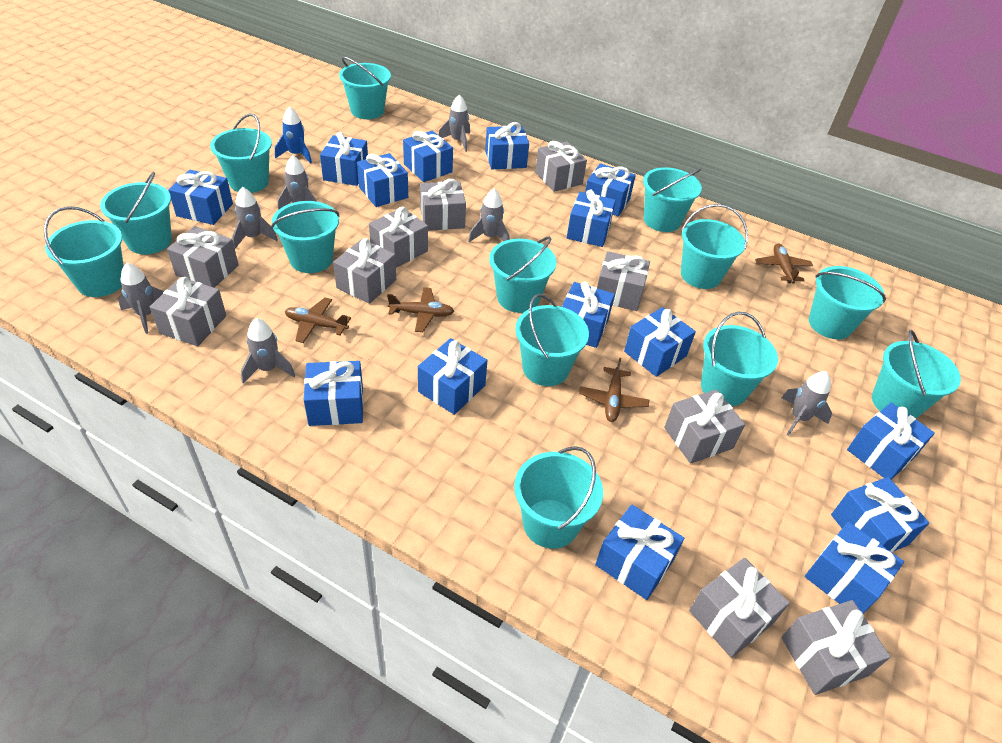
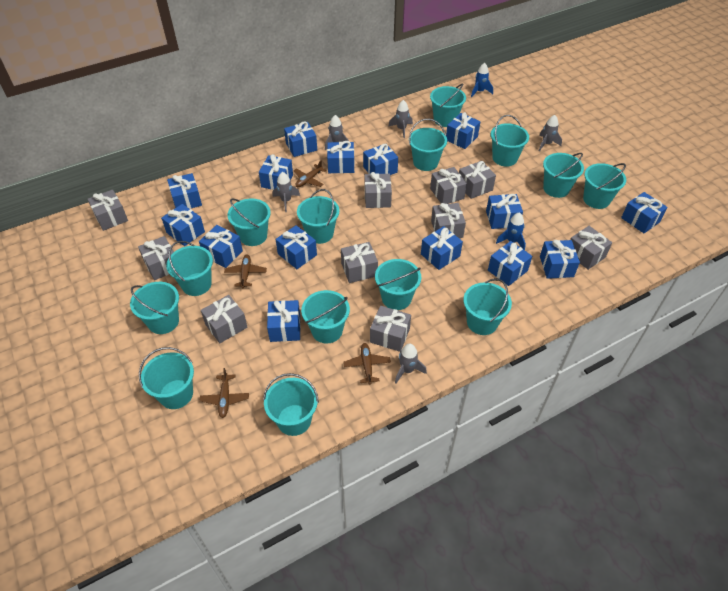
blue rocket: [275,106,312,164] = 1 -> [471,63,493,97] [496,212,526,250] = 2
grey rocket: [118,263,164,334] [232,187,278,249] [241,318,295,384] [277,155,317,210] [439,95,470,152] [468,188,510,242] [781,371,832,436] = 7 -> [273,172,300,212] [325,115,349,151] [388,100,413,138] [395,343,427,383] [539,115,562,151] = 5
turquoise bucket: [44,206,124,297] [100,172,172,254] [210,113,272,193] [271,201,339,273] [339,57,391,119] [489,236,556,313] [514,446,603,549] [515,294,589,386] [643,167,702,232] [681,204,748,289] [701,312,778,406] [809,266,886,339] [872,330,961,418] = 13 -> [130,282,179,334] [139,347,194,409] [166,241,213,296] [227,198,271,246] [263,373,319,436] [297,189,339,244] [301,290,350,343] [375,259,421,310] [409,119,447,171] [430,84,466,127] [463,278,512,335] [491,115,529,167] [543,153,584,198] [583,163,626,209] = 14

